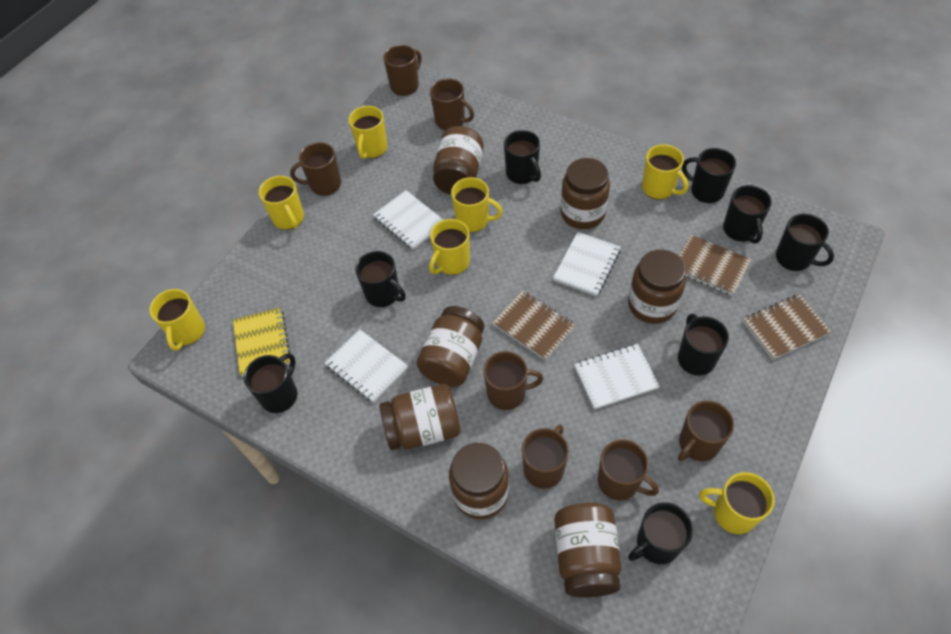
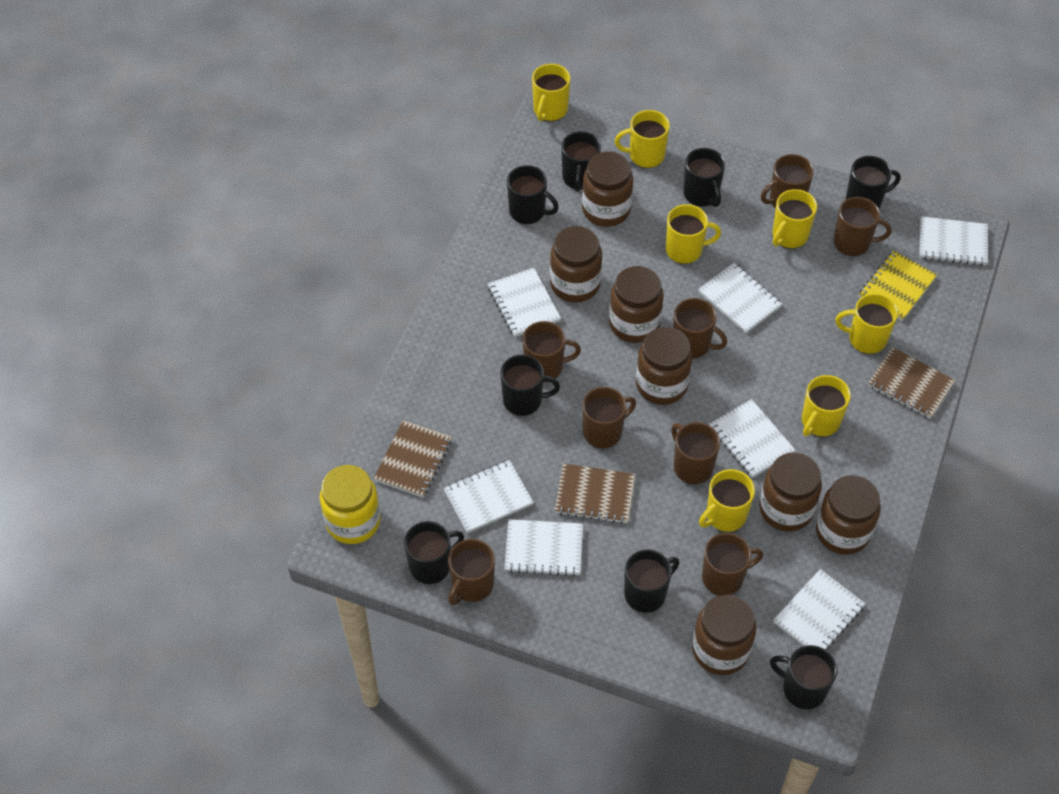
brown mug: [290,142,341,196] [383,45,421,96] [430,78,474,130] [483,351,543,410] [522,425,569,489] [598,440,659,500] [678,401,734,461] = 7 -> [448,539,495,605] [522,321,581,382] [582,387,636,448] [671,422,720,484] [673,298,727,359] [702,533,763,595] [761,154,814,208] [834,197,891,256] = 8
white notebook: [325,329,408,403] [373,190,443,249] [553,232,621,296] [574,344,660,410] = 4 -> [444,460,534,533] [488,268,561,337] [504,519,583,576] [698,263,782,333] [709,399,796,478] [773,569,866,649] [919,216,988,266] = 7
yellow jar: none = 0 -> [320,465,380,544] = 1

